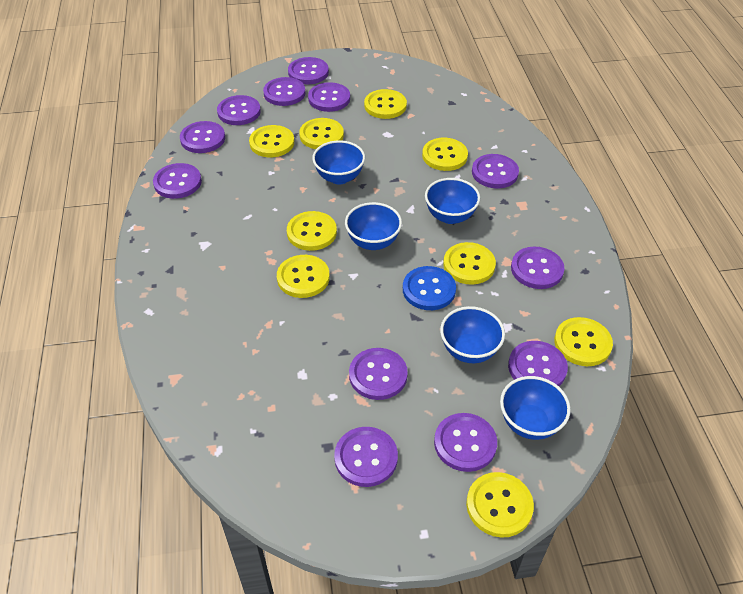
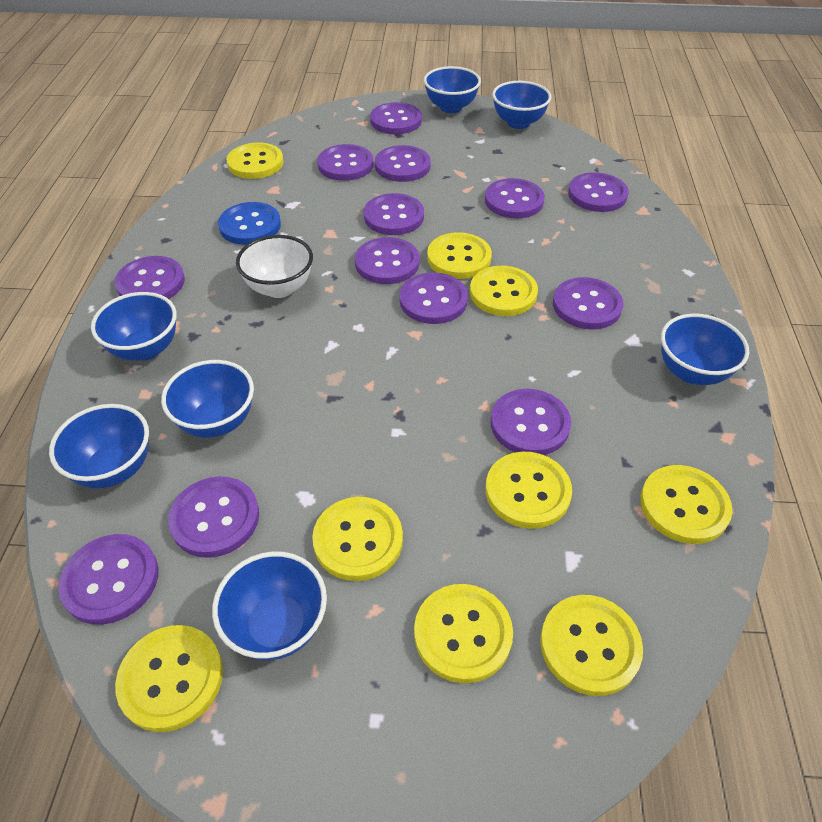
blue bowl: [312,140,365,184] [345,202,402,250] [425,178,480,224] [440,306,505,363] [500,376,571,440] = 5 -> [49,404,149,488] [91,292,177,361] [161,360,254,438] [212,551,327,660] [424,66,481,113] [492,81,551,129] [661,314,749,385] = 7
purple button: [153,163,202,199] [180,121,225,153] [217,95,261,125] [263,77,305,106] [288,57,329,84] [308,82,350,112] [334,427,398,487] [349,348,408,400] [434,413,497,472] [472,154,519,188] [508,341,568,386] [511,247,565,289] = 12 -> [58,534,158,625] [114,256,185,299] [168,476,259,558] [317,144,373,181] [355,237,419,284] [364,193,424,235] [370,102,422,134] [375,145,431,182] [400,272,468,324] [485,178,545,218] [491,389,571,455] [553,277,623,330] [568,172,629,212] = 13
white bowl: none = 0 -> [236,235,313,298] = 1

